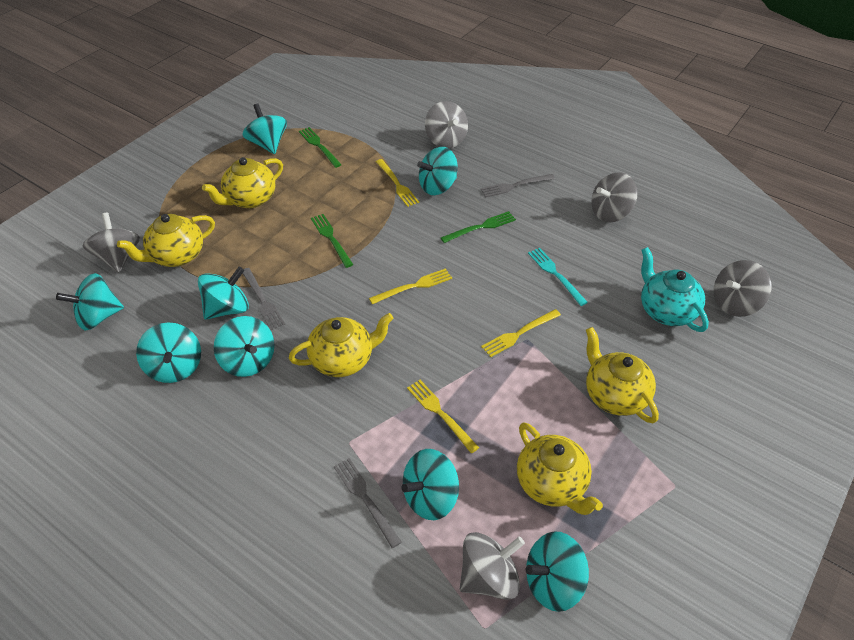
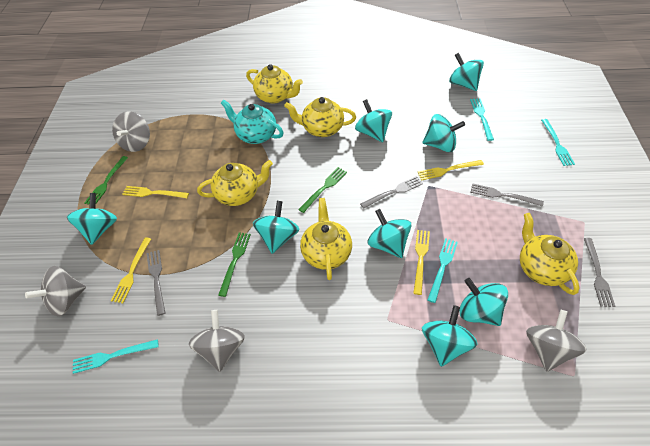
grey fork: [242,268,285,330] [334,458,402,548] [481,174,555,198] = 3 -> [147,250,165,316] [360,176,423,209] [470,183,544,207] [584,238,615,307] = 4
grey spinning top: [83,213,140,273] [425,101,468,148] [460,532,525,600] [591,172,637,222] [714,260,771,317] = 5 -> [25,266,86,316] [112,111,150,152] [189,310,245,372] [526,310,587,372] = 4
turquoise fork: [528,248,588,306] = 1 -> [73,339,159,374] [428,238,458,303] [470,98,494,141] [541,119,575,166] = 4

